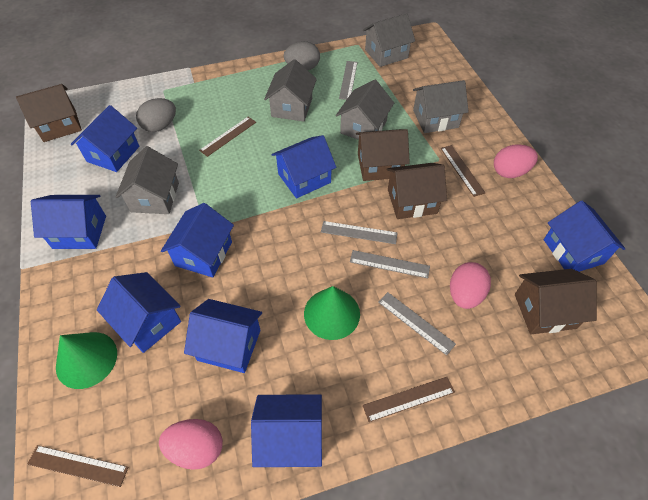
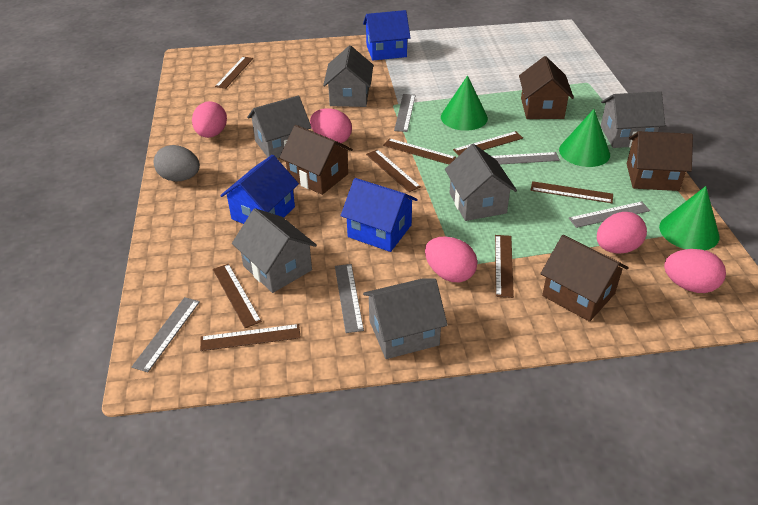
blue house: [31,195,106,249] [71,105,139,172] [97,272,181,353] [161,203,234,277] [184,299,262,373] [251,394,322,467] [272,135,336,198] [544,201,625,272] = 8 -> [220,155,299,224] [341,178,418,252] [363,10,411,60] = 3
brown ruler: [27,445,128,487] [199,117,256,157] [363,377,455,422] [440,145,485,197] = 4 -> [200,324,301,351] [213,264,262,328] [215,57,253,89] [366,150,421,192] [383,138,456,164] [453,131,523,156] [495,235,514,298] [530,181,613,203] = 8
green cone: [56,332,117,389] [304,286,360,340] = 2 -> [441,75,488,131] [559,109,610,167] [659,186,720,250] = 3
grey egg: [136,98,176,132] [284,41,320,70] = 2 -> [153,145,200,182] = 1
grey house: [116,146,179,214] [264,59,317,122] [336,80,394,140] [363,13,415,67] [413,80,469,133] = 5 -> [232,208,317,293] [247,96,312,158] [323,45,373,107] [363,278,448,359] [445,144,517,221] [601,91,665,148] = 6
grey ruler: [321,221,397,244] [339,61,358,100] [350,250,430,278] [378,292,456,355] = 4 -> [132,297,200,372] [335,264,364,333] [394,94,416,132] [492,152,560,164] [569,201,650,228] = 5
pink egg: [159,419,223,470] [450,262,491,309] [494,144,538,178] = 3 -> [192,101,227,138] [310,108,352,143] [425,236,477,282] [597,212,647,254] [664,249,726,293] = 5

